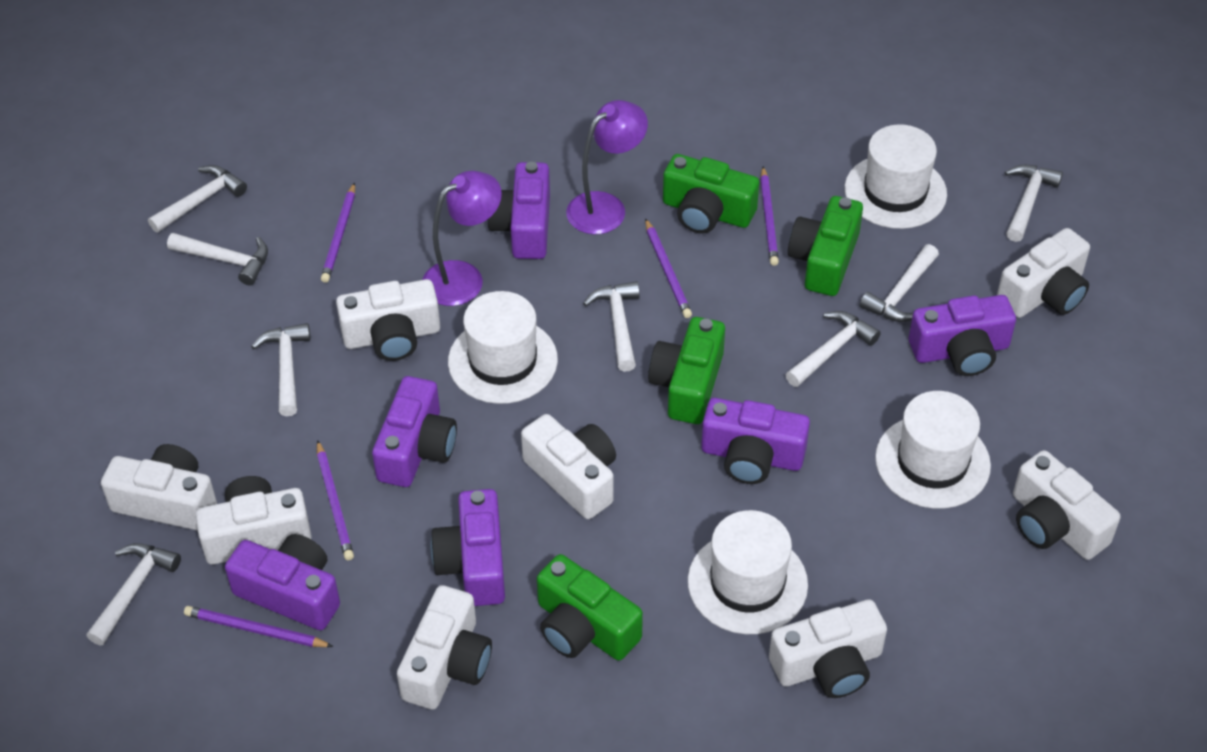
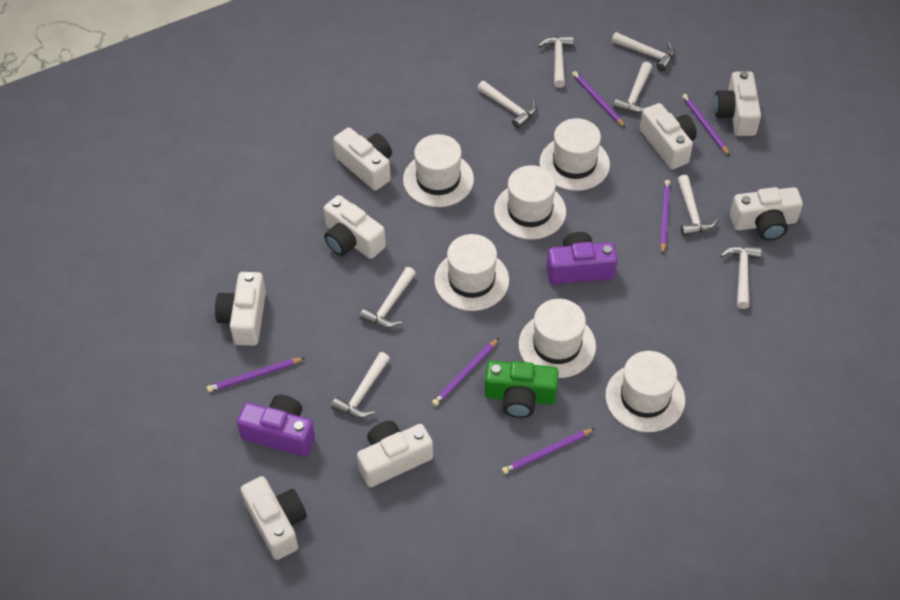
green camera: [537,554,643,660] [648,317,725,424] [663,154,759,233] [788,196,863,296] = 4 -> [485,361,559,418] = 1
purple camera: [225,534,340,630] [372,376,457,487] [431,489,505,606] [487,162,550,259] [701,398,810,484] [909,295,1016,376] = 6 -> [237,395,315,457] [546,232,618,284] = 2
purple lamp: [422,171,502,306] [566,100,648,234] = 2 -> none = 0
purple pencil: [184,606,333,647] [317,440,354,560] [321,182,355,283] [645,218,692,318] [760,167,779,266] = 5 -> [207,358,304,392] [432,338,499,406] [502,428,595,474] [572,71,626,128] [660,180,670,255] [682,94,730,156] = 6
white hat: [448,291,558,404] [688,510,808,634] [845,124,947,229] [875,391,991,509] = 4 -> [403,134,474,207] [434,234,509,311] [494,165,566,240] [518,299,596,378] [539,118,610,191] [605,351,685,432] = 6

